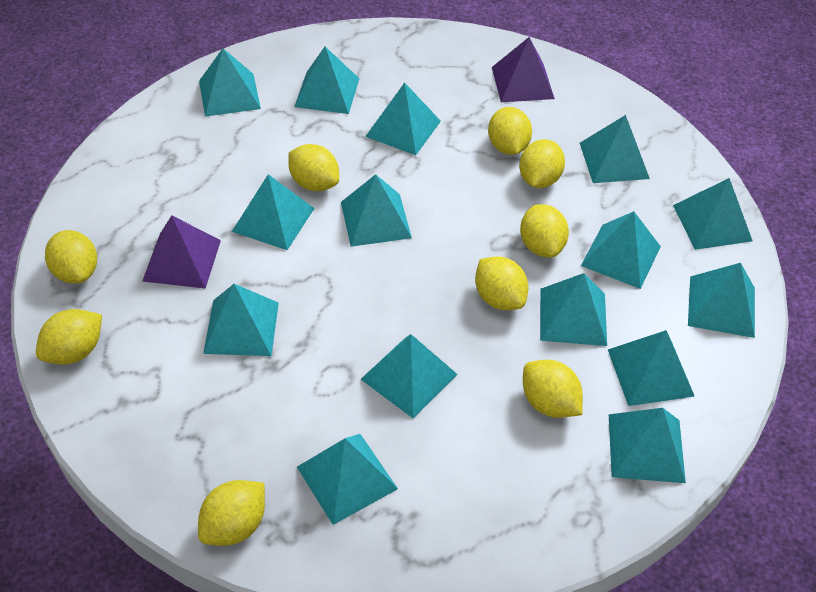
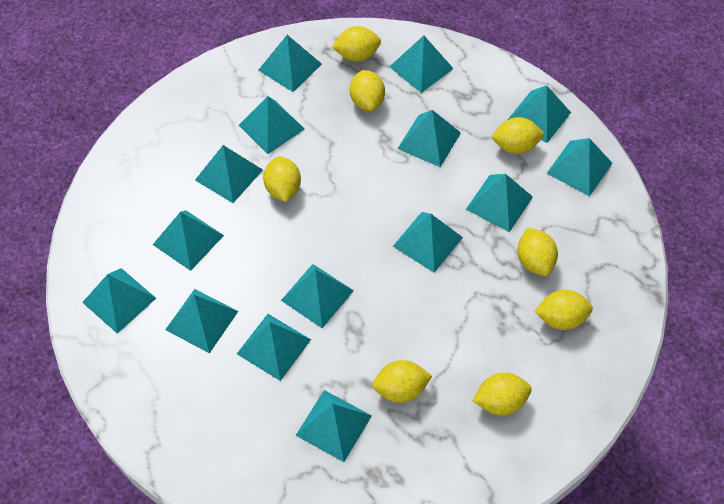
purple pyramid: [142,215,221,289] [492,37,555,102] = 2 -> none = 0
yellow lemon: [36,309,102,365] [45,230,97,284] [198,480,265,546] [288,144,339,191] [475,256,528,310] [488,107,532,155] [519,139,565,188] [520,204,569,257] [523,360,583,418] = 9 -> [263,156,301,202] [332,26,381,62] [350,70,385,111] [372,360,432,403] [473,373,532,415] [492,117,545,154] [518,228,558,276] [535,290,593,330] = 8

